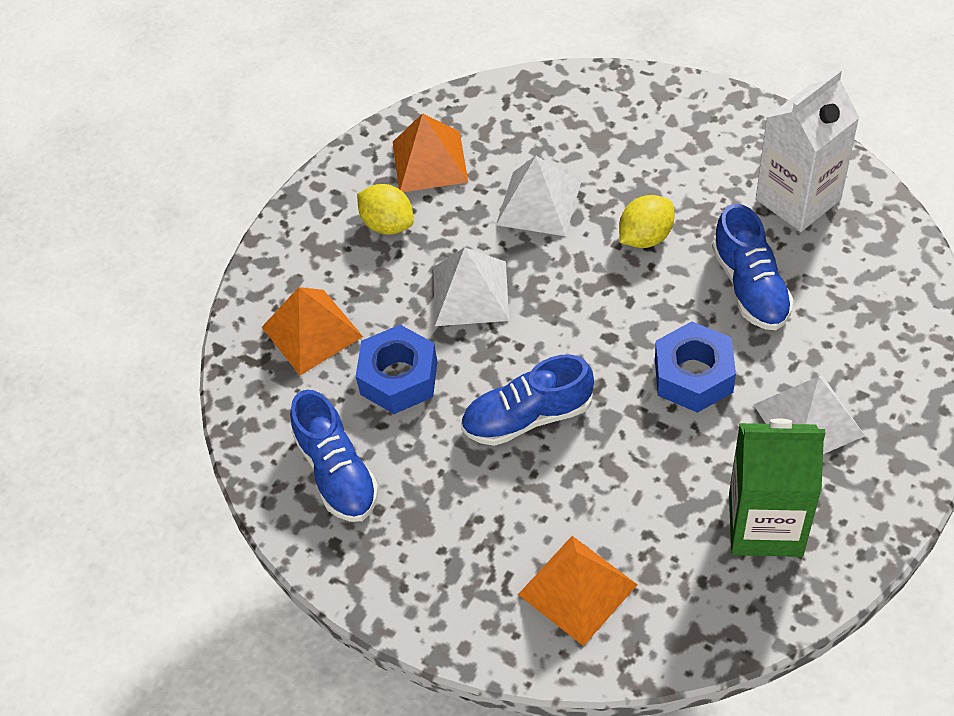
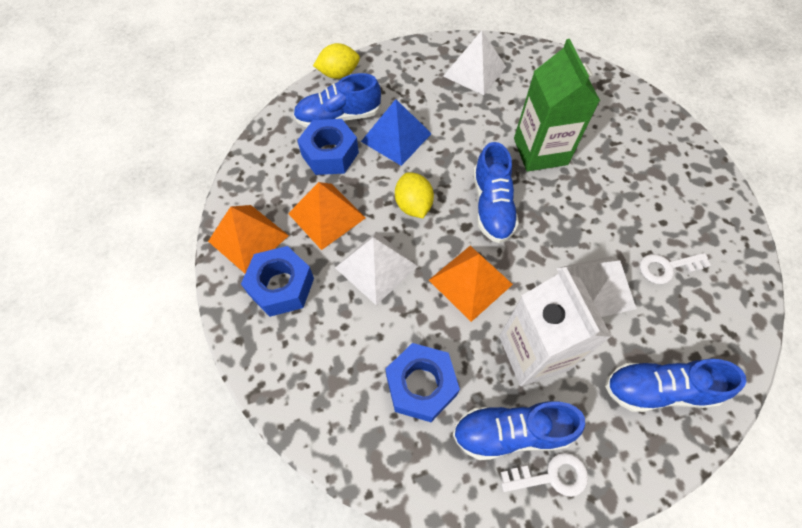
blue nut: [356,325,437,414] [655,321,736,413] = 2 -> [241,246,314,317] [297,119,359,175] [386,343,460,422] = 3
blue pyramid: none = 0 -> [361,99,432,166] = 1
blue shoe: [290,390,379,522] [461,354,594,446] [712,204,794,330] = 3 -> [293,73,382,127] [452,401,585,460] [473,142,519,243] [605,359,747,412] = 4
white key: none = 0 -> [501,452,588,497] [640,253,711,284] = 2

